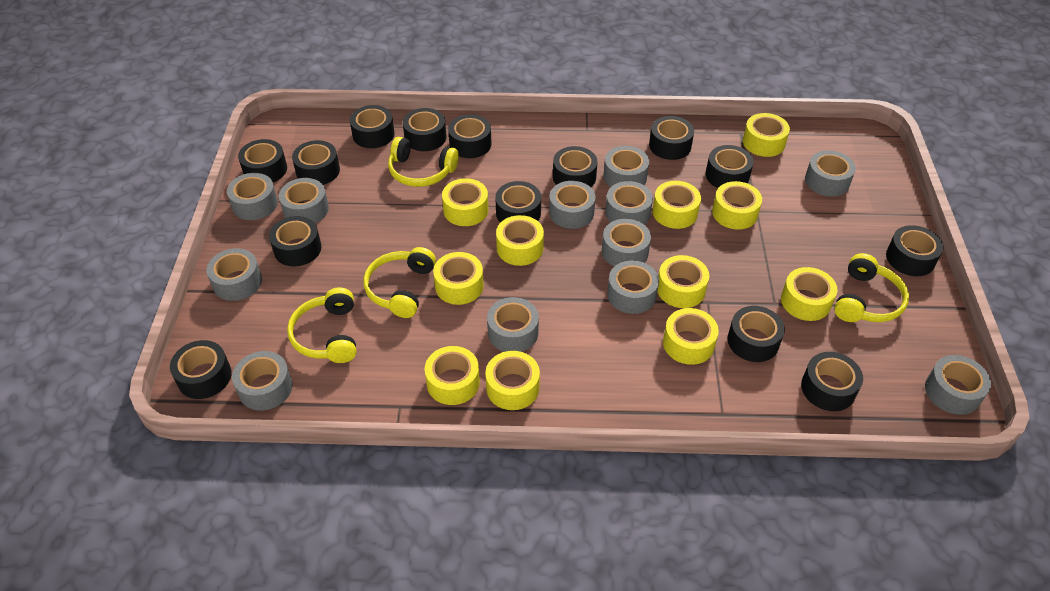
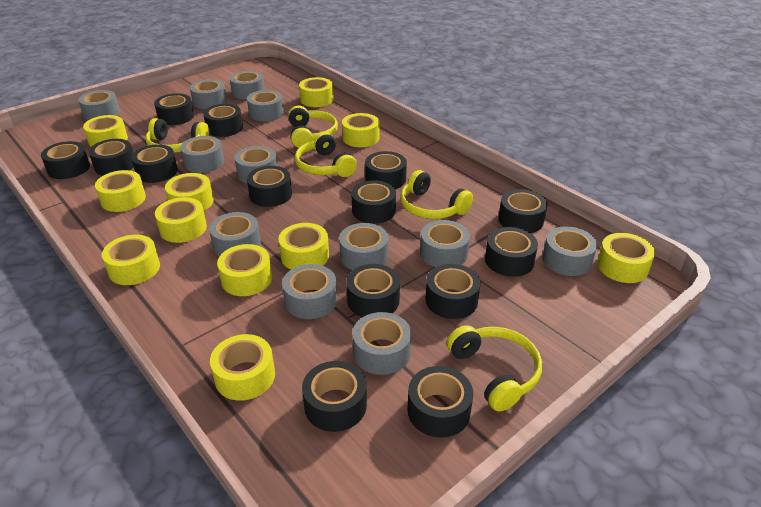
yellow headphones: [287,287,356,363] [363,247,436,318] [388,137,459,187] [834,253,909,322] = 4 -> [145,118,209,153] [288,106,338,148] [295,132,357,177] [400,170,473,219] [447,325,542,411] = 5

